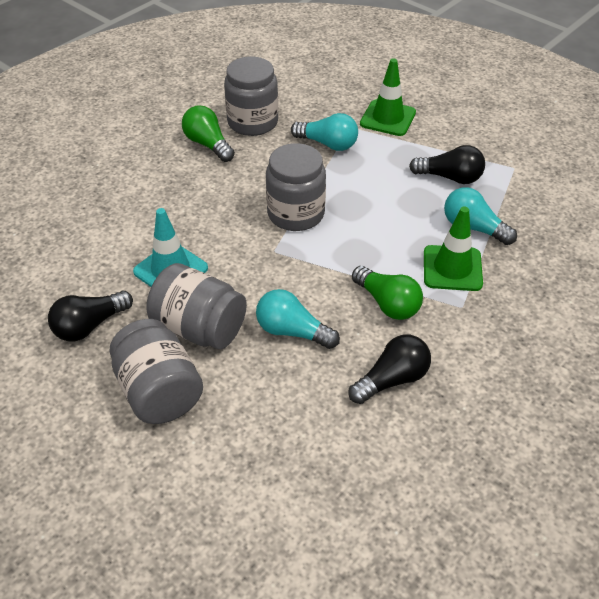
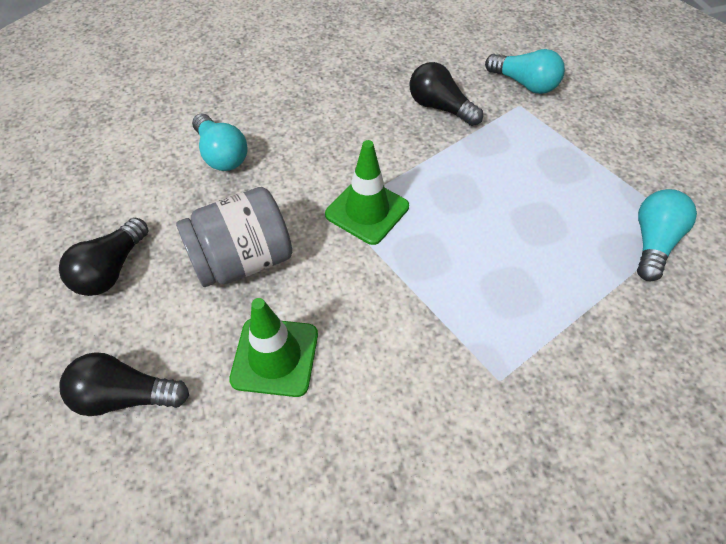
green light bulb: [182,105,235,162] [352,266,423,320] = 2 -> none = 0
grey jar: [109,319,203,424] [147,263,247,349] [224,57,278,136] [266,143,326,231] = 4 -> [176,187,292,287] = 1
turquoise traffic cone: [133,208,208,287] = 1 -> none = 0

